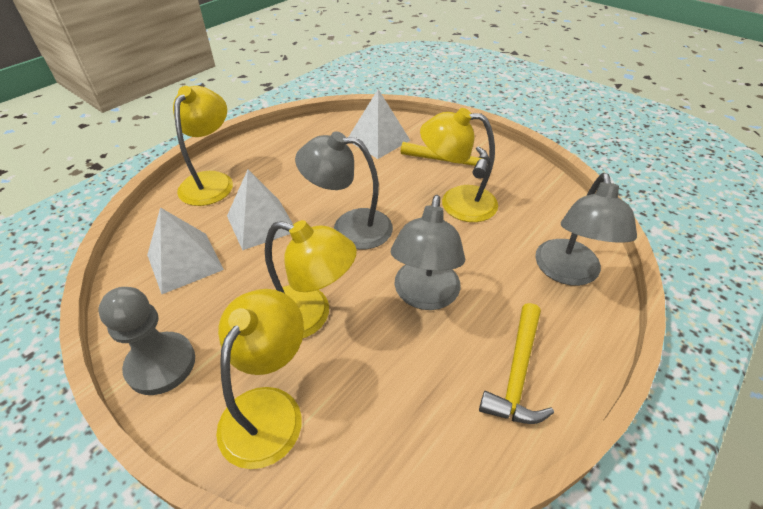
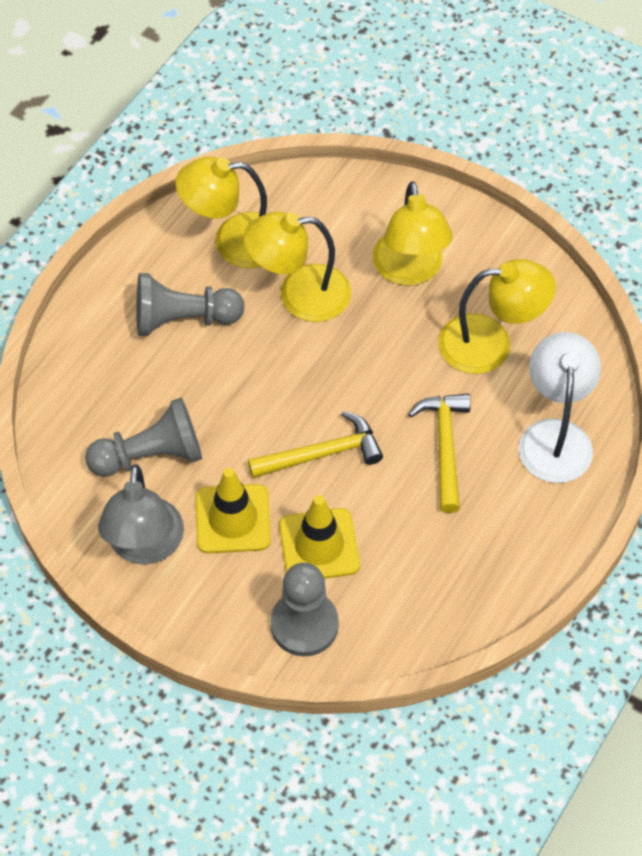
grey lamp: [295,131,393,249] [391,195,465,310] [535,173,637,286] = 3 -> [98,464,184,565] = 1
grey pawn: [98,287,195,395] = 1 -> [85,398,202,477] [136,273,245,336] [271,563,339,656] = 3
white lamp: none = 0 -> [518,332,601,483] = 1
white pyramid: [147,207,224,294] [227,170,293,250] [349,89,411,159] = 3 -> none = 0
yellow traffic cone: none = 0 -> [196,468,271,553] [279,495,360,579] = 2

